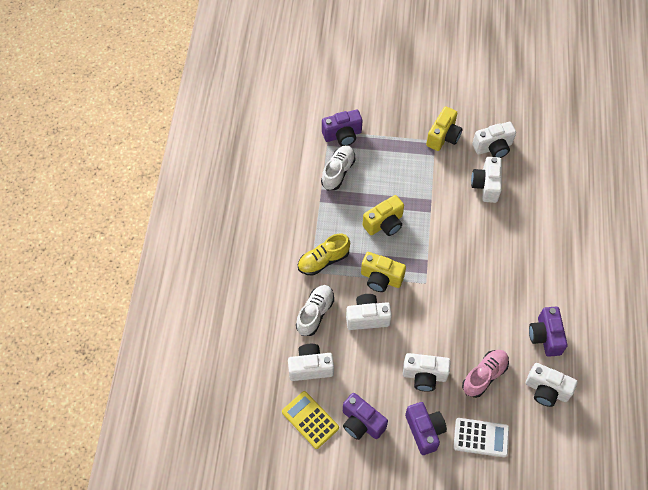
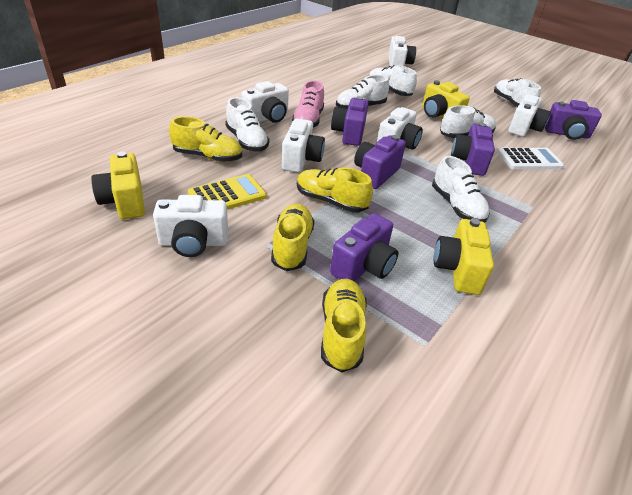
purple camera: [322,110,362,146] [343,393,388,440] [405,402,447,455] [529,307,567,357] = 4 -> [330,213,398,282] [331,96,369,146] [354,135,406,189] [451,123,495,176] [545,100,602,140] = 5
white shoe: [296,285,334,336] [321,145,355,190] = 2 -> [225,97,269,152] [336,75,389,109] [369,65,417,96] [432,156,490,223] [440,105,496,138] [494,78,541,107] = 6
yellow shoe: [298,233,350,276] = 1 -> [169,116,242,162] [271,204,315,271] [297,168,373,213] [321,279,367,373] = 4

